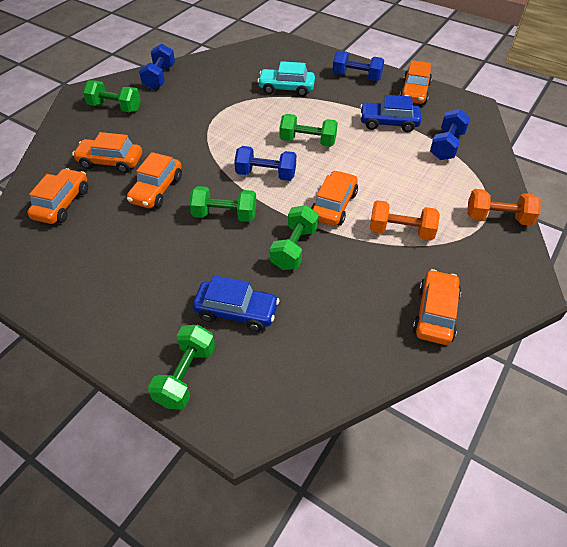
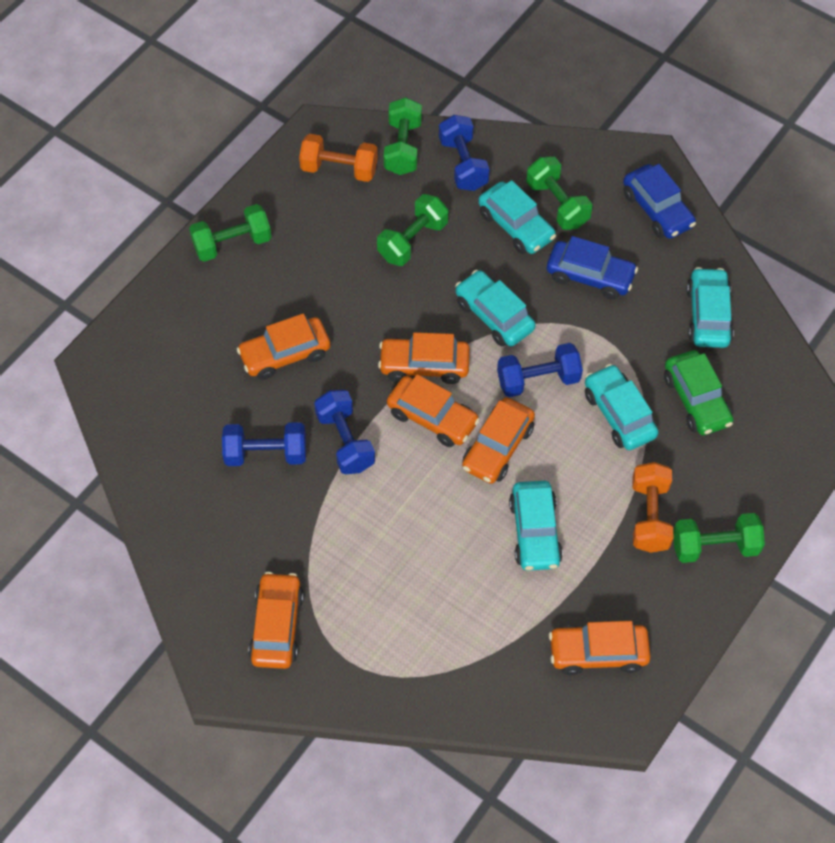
green car: none = 0 -> [664,350,733,435] = 1
turquoise car: [257,61,315,97] = 1 -> [455,270,536,346] [478,180,556,254] [509,481,563,571] [585,364,659,450] [686,267,734,348] = 5

